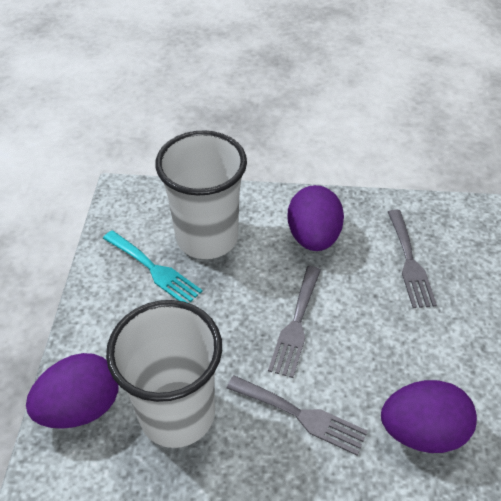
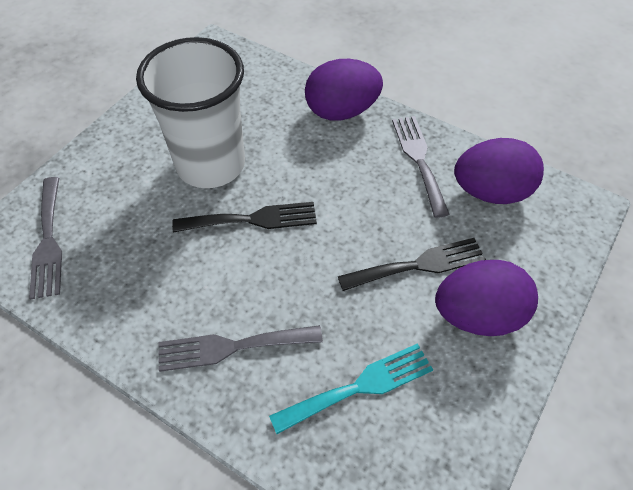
black fork: none = 0 -> [172,202,317,233] [338,238,486,291] = 2
white cup: [106,300,222,448] [155,130,247,259] = 2 -> [136,37,245,188] = 1

